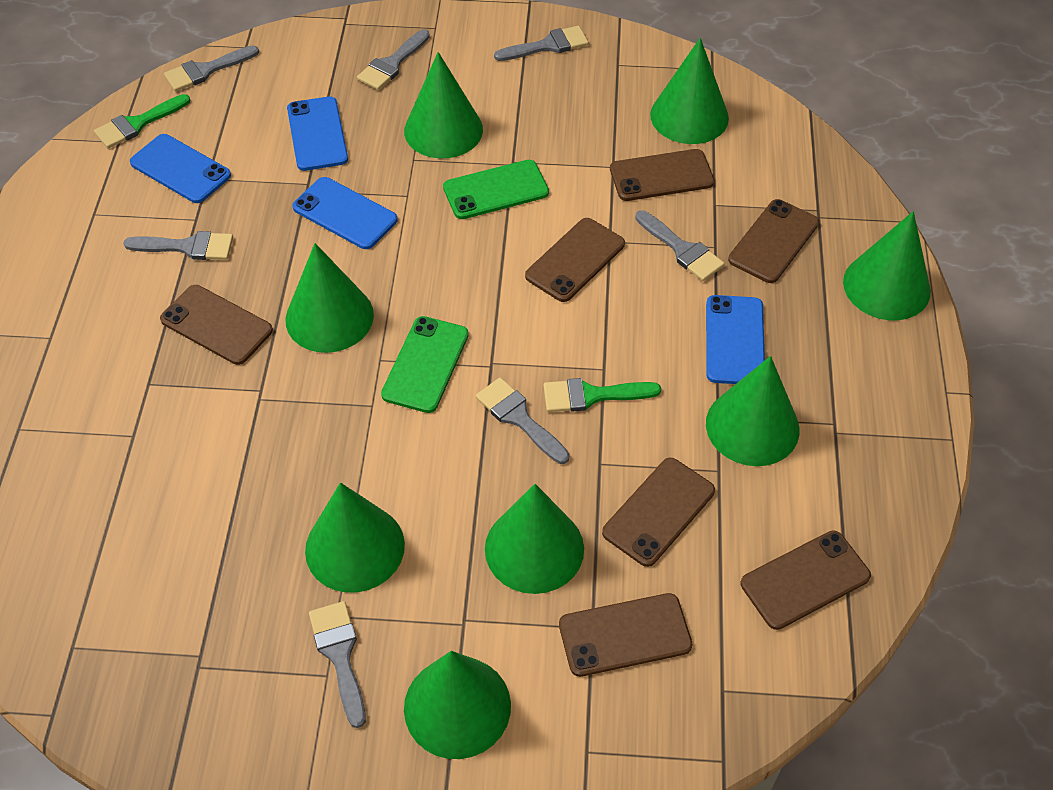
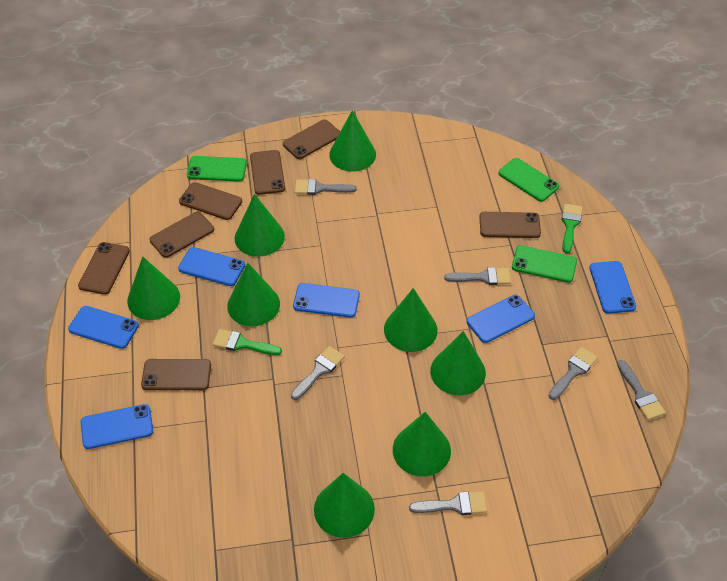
blue phone: [130,134,231,203] [287,96,348,171] [292,177,398,249] [706,295,765,384] = 4 -> [68,306,139,349] [81,404,153,449] [178,247,245,286] [293,283,360,318] [467,295,535,343] [589,261,636,314] = 6
green phone: [381,316,469,413] [443,160,549,219] = 2 -> [187,156,247,182] [498,158,559,202] [512,245,577,283] = 3
grey brush: [123,231,233,260] [164,45,259,91] [309,601,366,728] [357,29,430,90] [476,377,569,464] [494,26,589,61] [635,210,725,281] = 7 -> [291,346,345,400] [295,179,357,195] [409,491,487,515] [444,267,511,285] [549,347,598,400] [617,360,666,420] = 6

